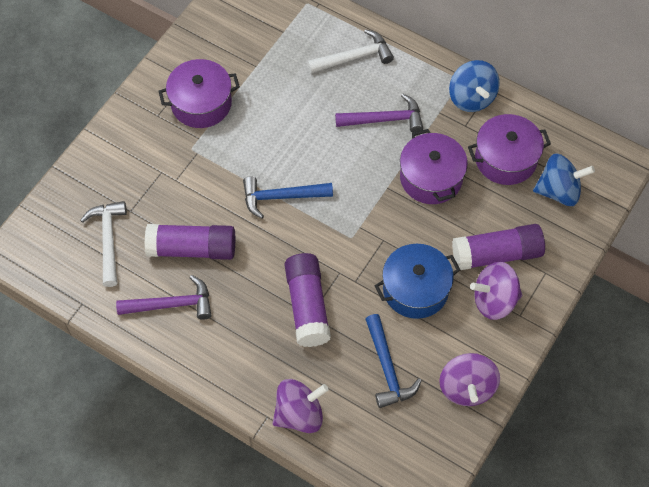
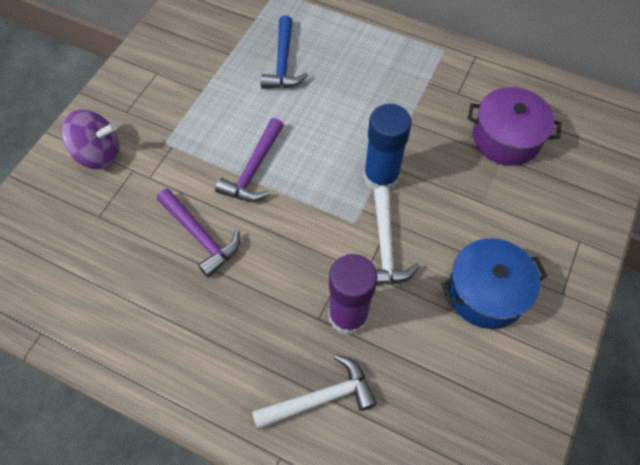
blue glue stick: none = 0 -> [363,104,412,191] = 1
blue hammer: [243,177,333,219] [365,314,422,408] = 2 -> [260,15,308,89] = 1
blue spinning top: [449,60,500,112] [533,153,595,206] = 2 -> none = 0
purple glue stick: [145,224,235,260] [285,253,331,347] [452,224,545,270] = 3 -> [328,254,377,335] = 1
purple pot: [158,59,240,128] [400,129,468,204] [468,114,551,185] = 3 -> [468,87,562,166] = 1
purple spinning top: [272,379,329,433] [439,353,500,406] [470,262,522,320] = 3 -> [62,110,119,169] = 1

